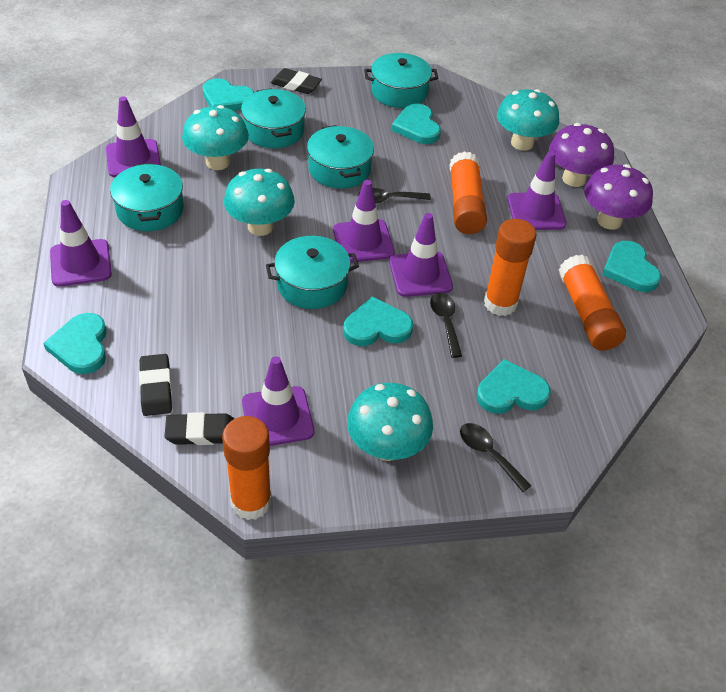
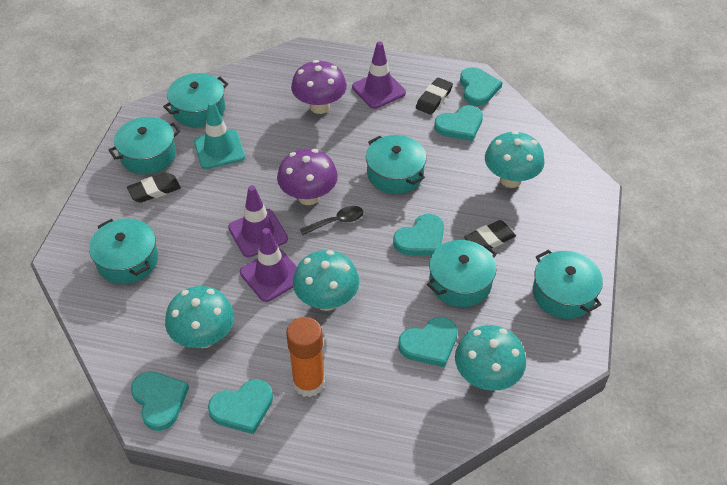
black spoon: [358,188,431,203] [430,293,462,358] [460,423,532,492] = 3 -> [300,206,364,235] = 1
orange glue stick: [222,416,272,520] [449,151,487,234] [484,219,536,316] [559,255,626,351] = 4 -> [286,317,325,397] = 1
purple traffic cone: [50,200,112,287] [106,96,161,177] [242,356,314,446] [333,180,395,263] [389,213,453,297] [507,151,566,230] = 6 -> [228,185,288,257] [240,228,297,302] [352,41,406,109] = 3
turquoise pot: [110,163,184,231] [241,88,306,148] [266,236,359,309] [307,125,374,189] [364,53,438,108] = 5 -> [89,219,158,284] [109,117,181,174] [163,73,228,127] [366,135,426,194] [427,240,497,307] [533,249,603,319] = 6
turquoise traffic cone: none = 0 -> [194,101,245,169] = 1

